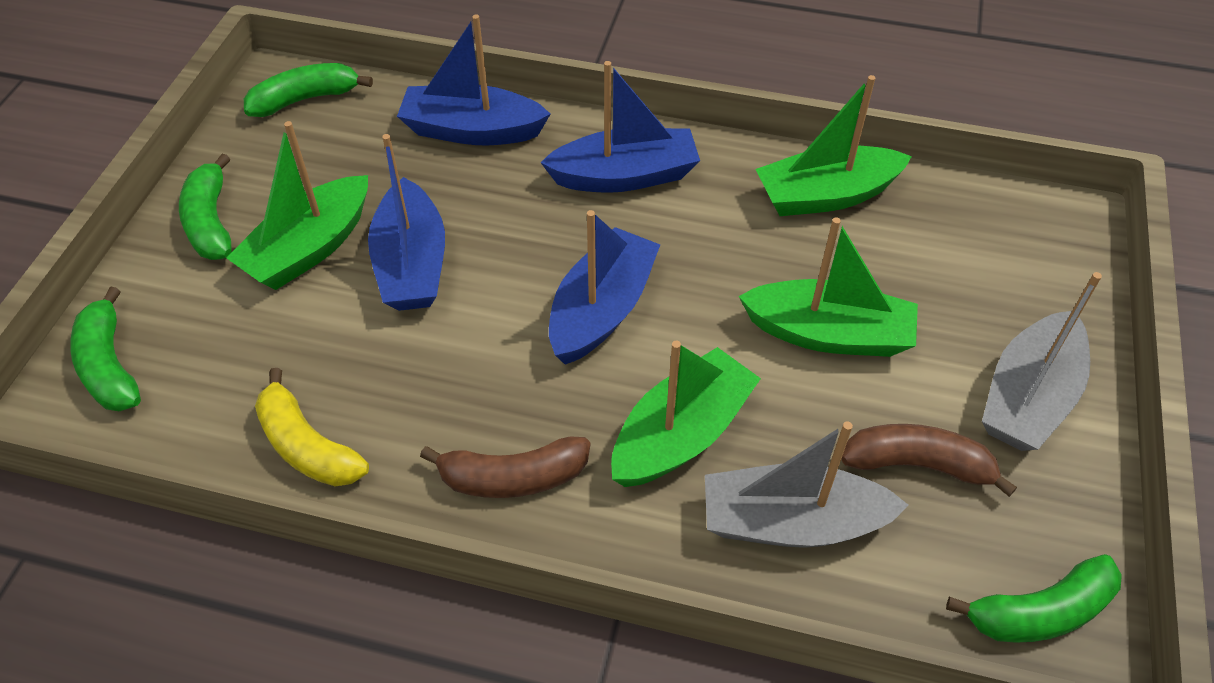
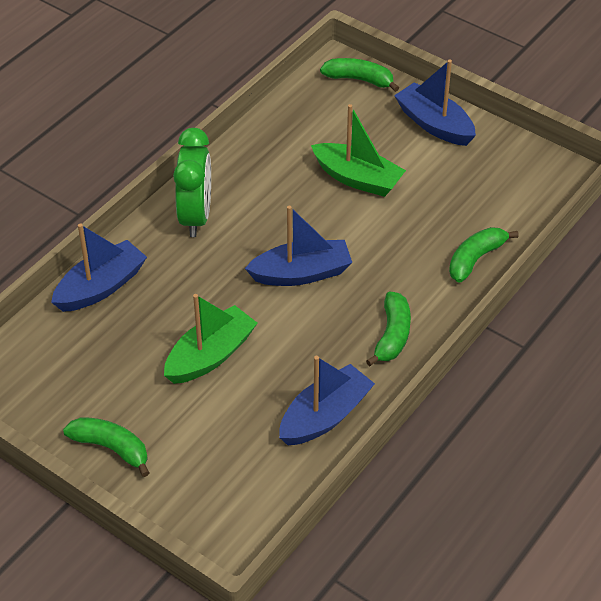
brown banana: [420,436,590,498] [841,424,1017,497] = 2 -> none = 0
green boat: [226,121,368,290] [611,341,761,487] [739,217,918,357] [755,75,912,216] = 4 -> [164,294,258,384] [311,104,406,197] = 2
green clock: none = 0 -> [173,128,211,237] = 1
grey boat: [705,421,908,548] [982,272,1102,451] = 2 -> none = 0
yellow banana: [255,368,369,486] = 1 -> none = 0

